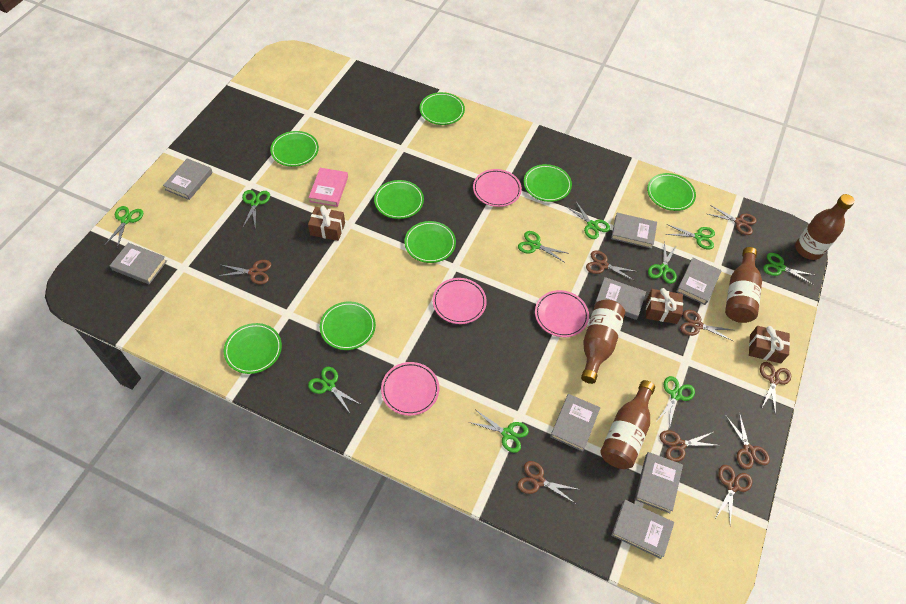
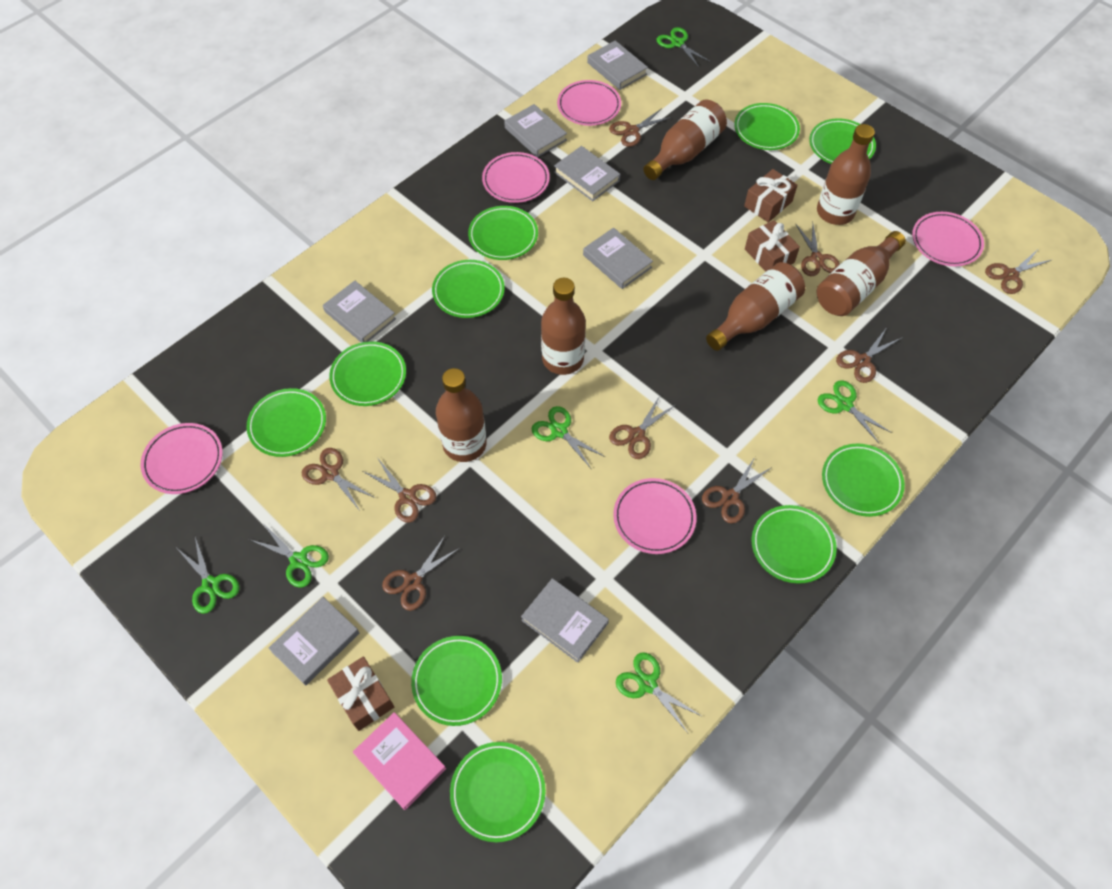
brown bottle: [581,299,625,384] [600,380,655,469] [725,247,762,323] [795,194,855,260] = 4 -> [436,368,487,462] [541,278,586,375] [643,99,727,180] [706,262,805,351] [816,231,906,316] [817,124,875,225] = 6
green plate: [224,323,282,374] [270,131,319,167] [320,301,376,350] [374,180,424,219] [404,221,456,263] [420,92,465,125] [524,164,572,202] [647,173,696,211] = 8 -> [247,388,326,457] [329,341,406,406] [411,636,502,726] [432,260,505,318] [450,742,546,842] [468,206,538,260] [734,103,800,150] [752,505,837,584] [809,118,876,164] [822,444,905,517] = 10
green scissors: [104,206,143,248] [242,190,270,230] [308,367,362,413] [469,410,529,453] [518,231,570,262] [566,200,610,239] [648,241,677,284] [657,376,695,429] [665,224,715,250] [763,253,814,285] = 10 -> [178,537,240,614] [251,523,329,588] [531,406,605,468] [616,652,703,733] [657,27,711,67] [818,380,892,443] = 6
grey book: [110,243,167,284] [163,158,213,200] [550,394,600,452] [595,277,646,320] [611,213,657,249] [611,500,674,559] [635,452,683,513] [676,258,721,305] = 8 -> [269,597,359,686] [323,280,396,343] [504,104,567,158] [521,578,609,663] [554,146,620,201] [583,228,653,289] [587,40,648,90] = 7
pink plate: [381,362,439,416] [433,278,487,324] [473,169,522,207] [535,290,589,337] = 4 -> [141,423,223,494] [482,152,550,203] [557,80,621,126] [613,478,696,554] [912,212,984,266] = 5

